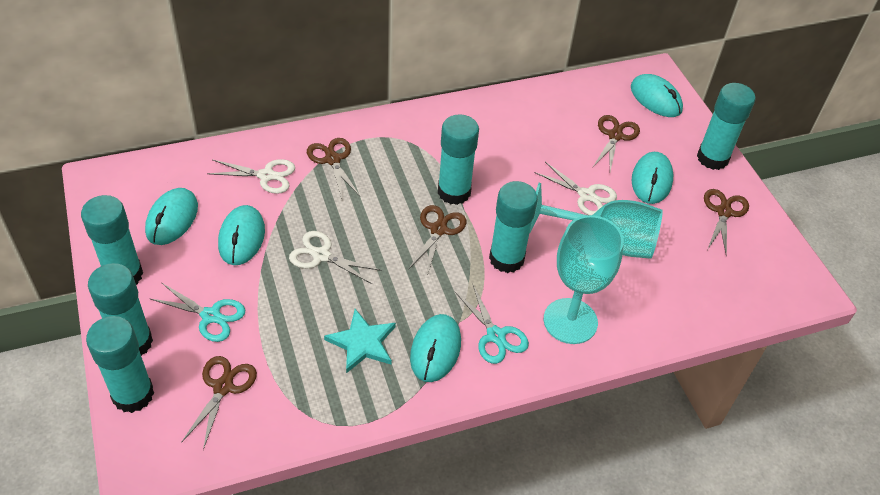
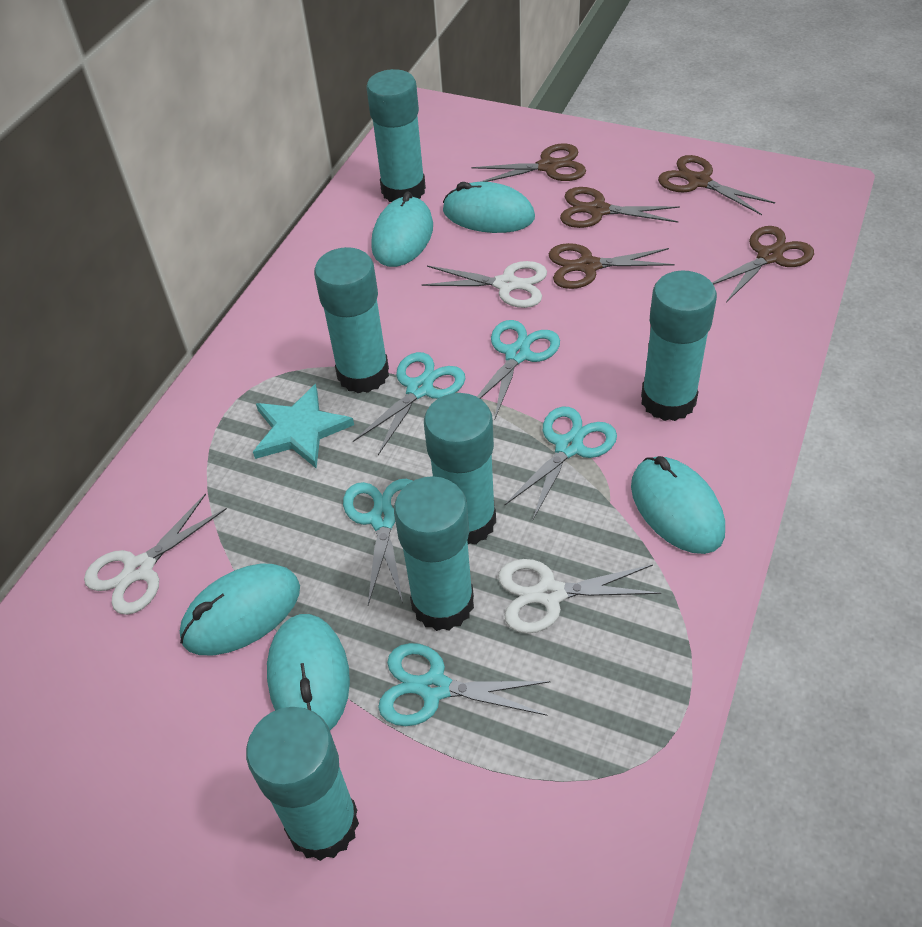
turquoise goblet: [530,183,663,259] [544,215,624,344] = 2 -> none = 0
turquoise scissors: [149,283,245,342] [455,285,529,364] = 2 -> [343,479,413,605] [353,352,466,455] [378,643,551,726] [477,320,560,421] [504,406,617,519] = 5

